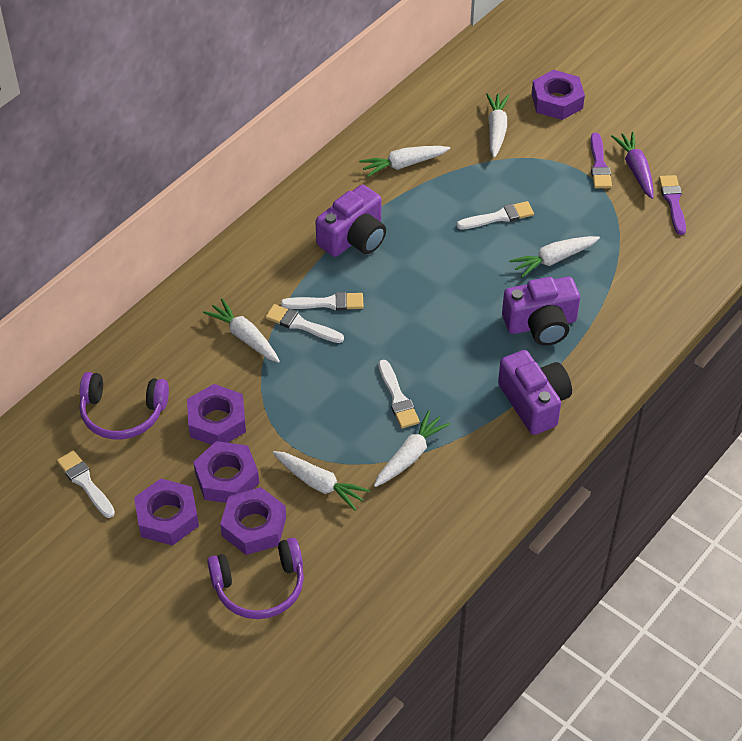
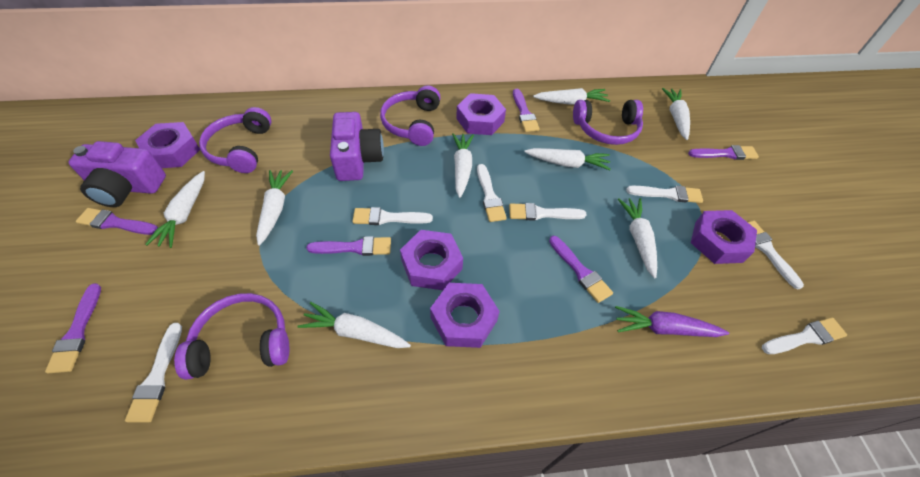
purple brush: [590,133,612,188] [659,175,686,235] = 2 -> [45,283,101,373] [76,208,158,235] [306,236,391,256] [513,89,540,132] [549,236,613,303] [688,145,759,160] = 6
purple camera: [315,185,386,257] [498,350,572,435] [502,277,580,346] = 3 -> [68,141,166,207] [330,112,384,181] = 2
purple headphones: [79,372,169,439] [207,538,304,619] = 2 -> [174,293,289,380] [199,107,271,173] [380,85,440,146] [573,100,643,145] = 4
white brush: [57,450,115,518] [265,304,344,343] [281,292,364,311] [378,360,420,428] [456,201,534,230] = 5 -> [125,323,182,422] [352,207,433,225] [477,164,507,222] [509,203,587,221] [626,186,703,203] [748,221,804,289] [762,317,847,354] = 7
white carrot: [203,298,280,363] [273,451,370,511] [359,146,450,178] [374,410,450,487] [486,93,510,158] [509,236,600,278] = 6 -> [145,171,205,248] [256,170,293,246] [297,302,411,348] [452,133,474,198] [524,148,611,170] [533,88,610,105] [618,198,657,278] [662,88,690,140] = 8

